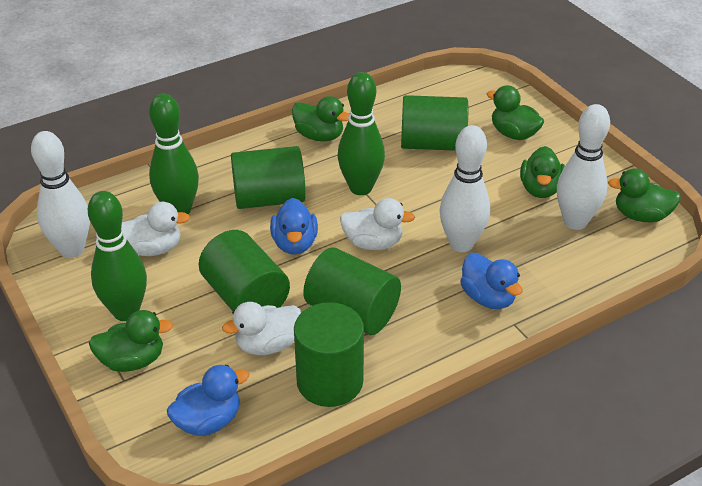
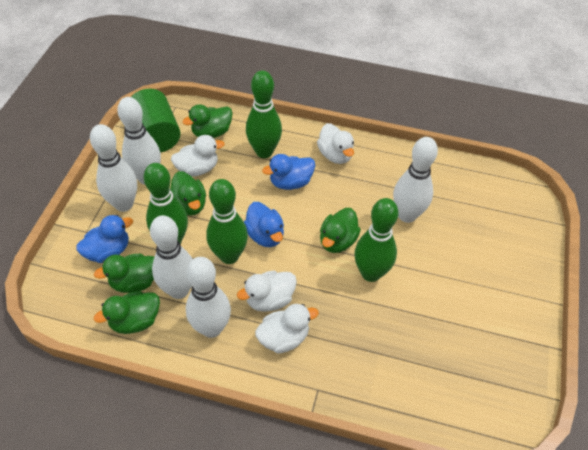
green bowling pin: [88,191,147,321] [149,93,199,214] [337,72,385,195] = 3 -> [144,163,188,244] [206,179,248,264] [246,70,282,158] [355,198,398,282] = 4
green cylinder: [199,230,290,311] [231,146,306,209] [294,302,364,407] [303,248,401,335] [401,95,468,151] = 5 -> [131,89,181,153] = 1
white bowling pin: [31,131,90,258] [439,125,490,252] [557,104,610,230] = 3 -> [90,124,137,212] [117,97,161,185] [150,215,193,299] [186,257,231,338] [393,137,438,223] = 5
white duck: [121,202,190,256] [222,302,301,355] [340,198,415,250] = 3 -> [171,135,225,176] [237,270,297,312] [255,304,319,353] [317,123,354,164] = 4

